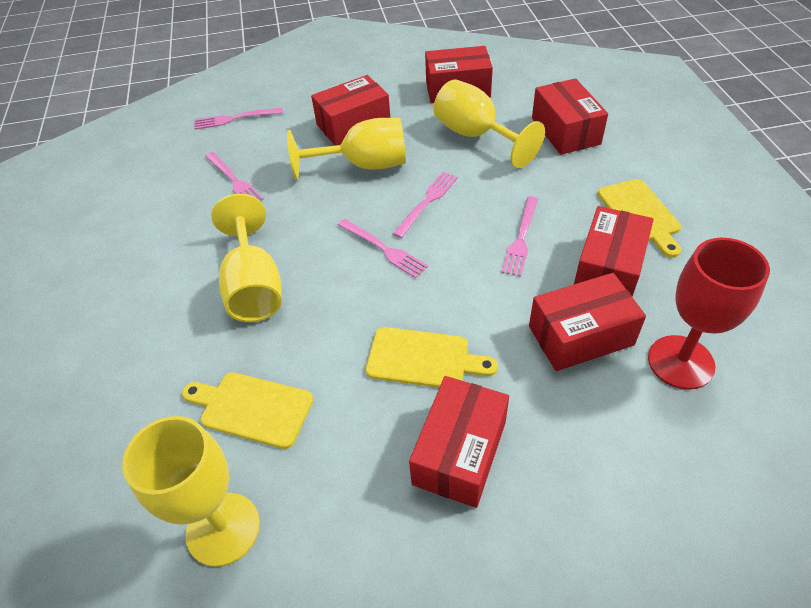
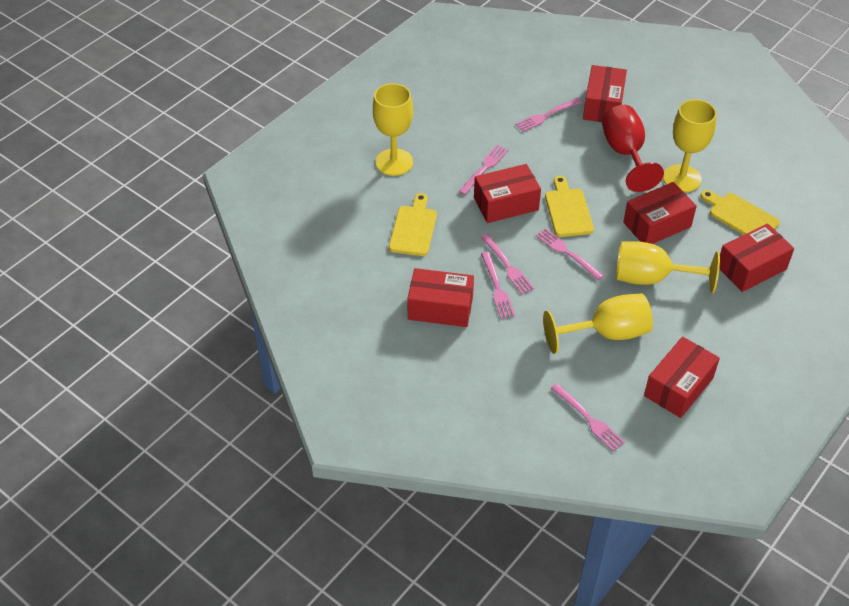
pink fork: [194,108,283,130] [205,152,264,201] [338,219,428,278] [393,172,458,238] [501,196,538,277] = 5 -> [459,145,508,195] [481,234,535,295] [481,252,515,319] [515,98,582,132] [536,228,604,280] [551,383,625,451] = 6

